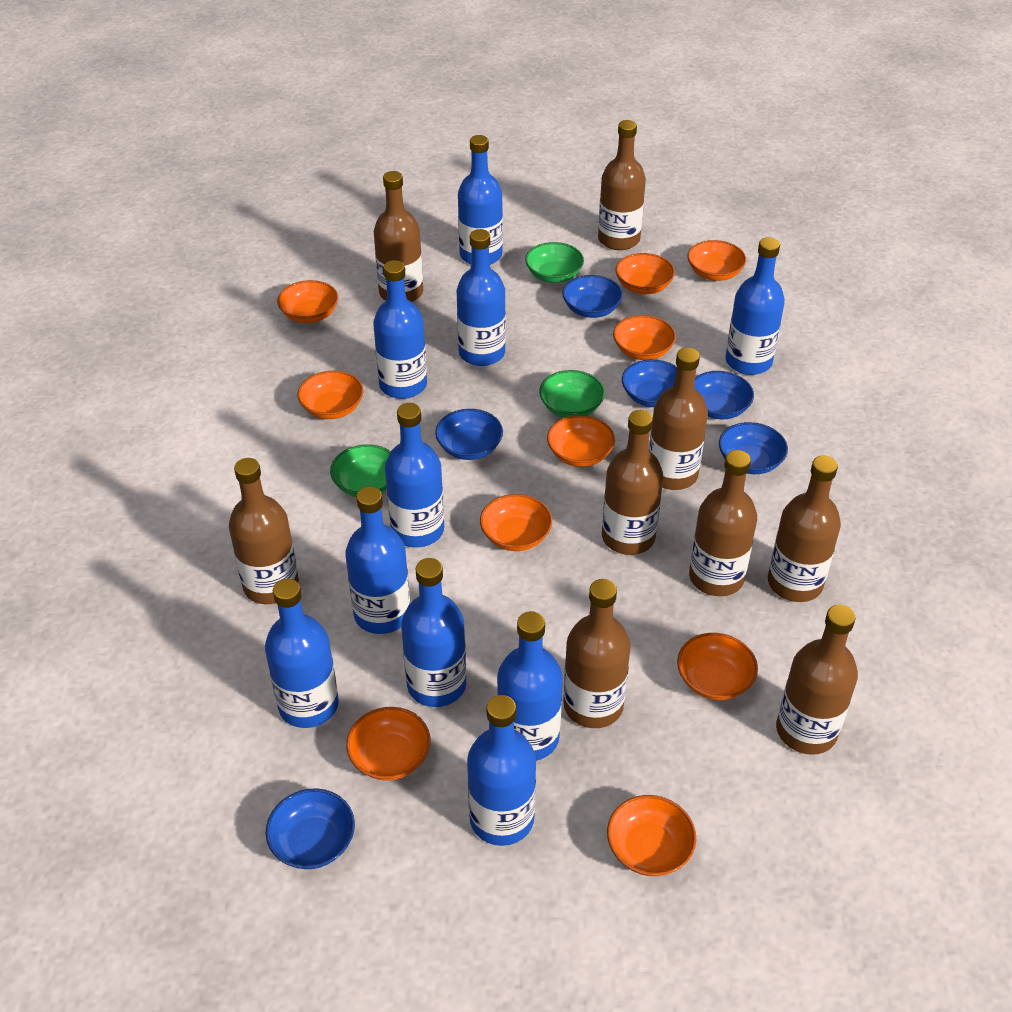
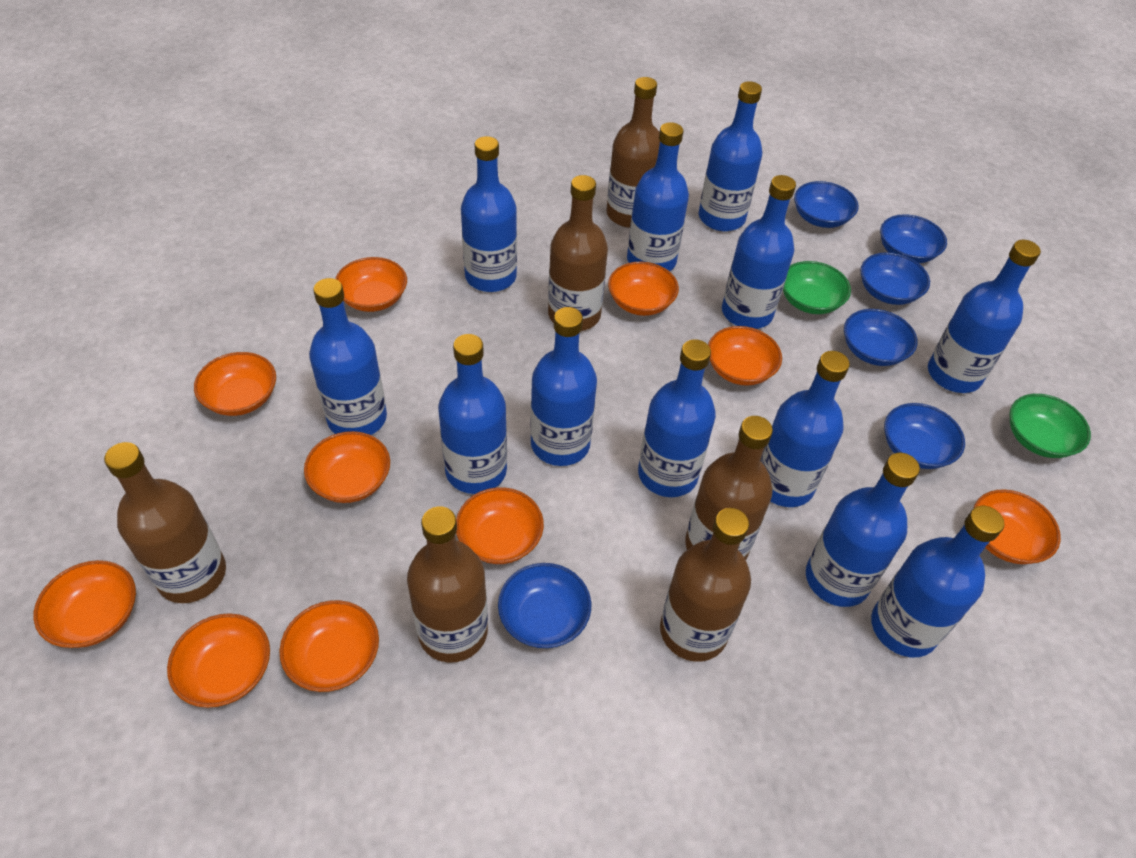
blue bottle: [265,579,339,728] [345,487,410,634] [373,260,427,399] [385,403,444,548] [401,558,466,707] [457,229,506,366] [458,135,503,265] [467,695,536,846] [497,611,563,761] [726,237,785,375] = 10 -> [309,278,387,435] [438,334,507,494] [461,136,517,292] [530,307,597,466] [627,122,689,271] [638,339,716,497] [699,81,762,231] [722,175,796,329] [760,351,850,507] [806,453,920,607] [871,506,1004,658] [928,240,1041,393] = 12
brown bottle: [229,458,299,604] [374,171,423,302] [563,579,631,728] [598,120,646,250] [602,410,663,555] [649,348,708,490] [689,450,757,596] [768,456,841,602] [776,605,858,755] = 9 -> [104,442,226,603] [407,506,488,663] [548,175,608,331] [607,77,660,228] [660,508,751,662] [685,416,773,560] = 6
green bowl: [330,444,391,497] [525,242,584,283] [539,370,605,418] = 3 -> [783,261,851,314] [1009,394,1091,458] = 2

